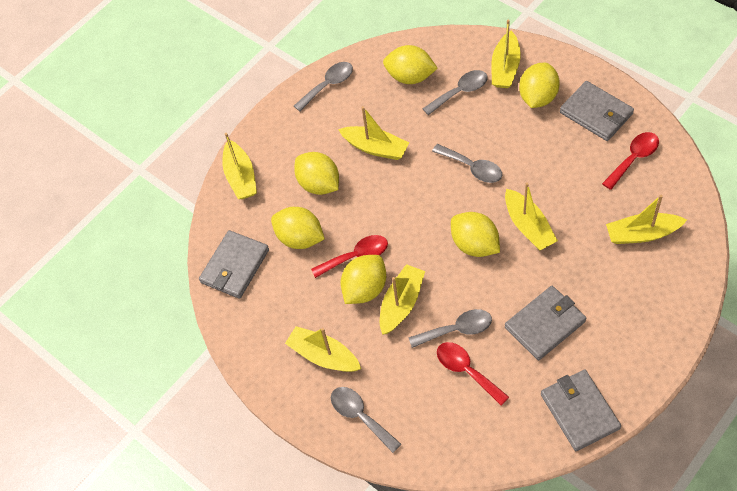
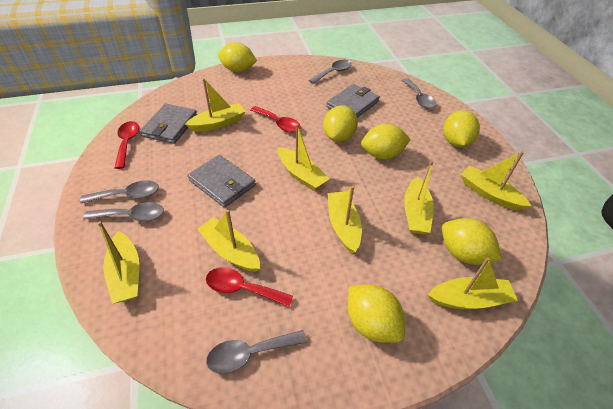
grey wallet: [199,230,269,299] [505,286,586,360] [541,369,621,451] [560,81,634,141] = 4 -> [140,104,197,144] [188,155,256,208] [326,84,380,118] = 3
yellow boat: [222,133,257,199] [285,326,361,372] [338,106,409,160] [380,264,425,335] [491,20,521,88] [505,183,558,250] [606,195,687,244] = 7 -> [98,221,139,304] [185,78,246,132] [197,210,260,272] [278,124,329,191] [327,186,362,253] [404,161,434,234] [427,257,518,309] [461,151,531,211] = 8

